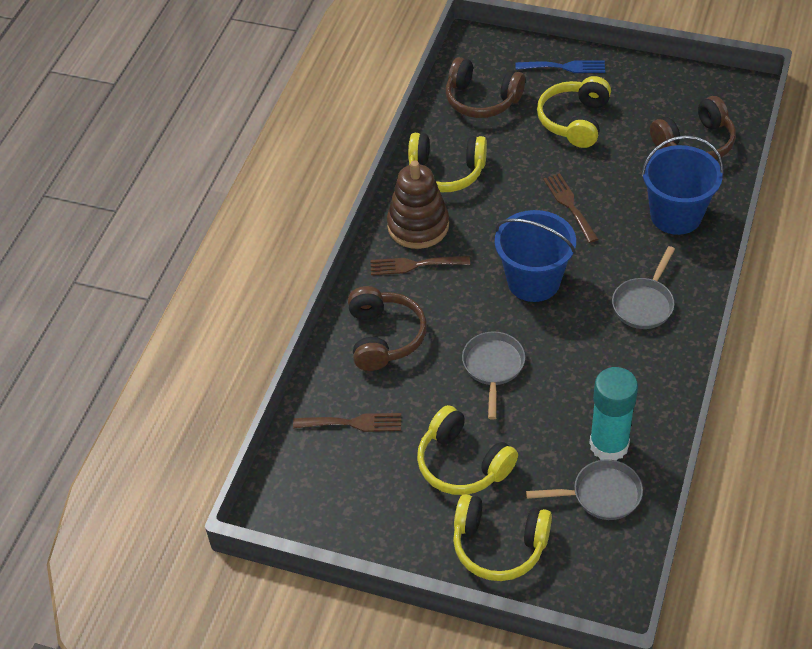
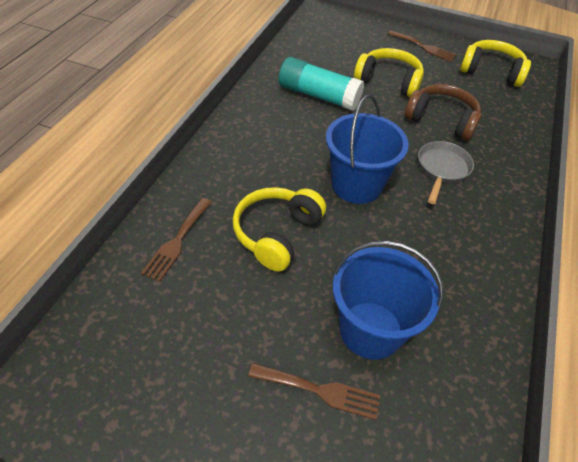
blue fork: [516,60,605,73] = 1 -> none = 0
brown headphones: [348,286,427,371] [446,57,525,118] [650,96,736,160] = 3 -> [404,84,482,141] = 1
brown stacking toy: [387,160,449,249] = 1 -> none = 0
grey pan: [462,331,525,420] [526,459,643,520] [612,246,675,329] = 3 -> [418,141,474,204] = 1
yellow headphones: [408,133,487,192] [417,405,518,495] [453,494,552,581] [537,76,611,148] = 4 -> [233,187,326,271] [354,48,424,97] [460,40,531,87] = 3

